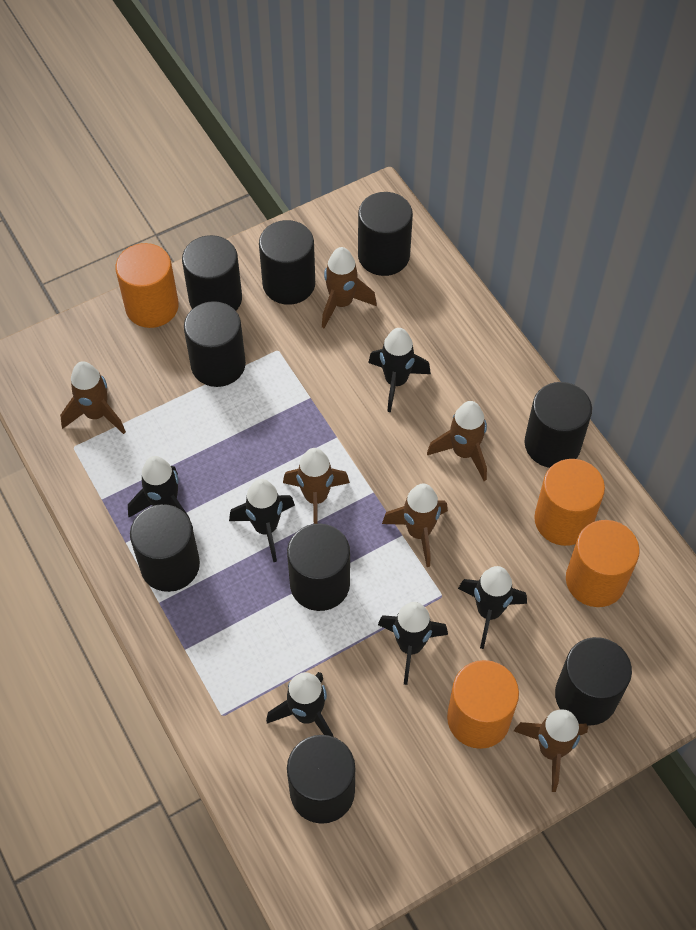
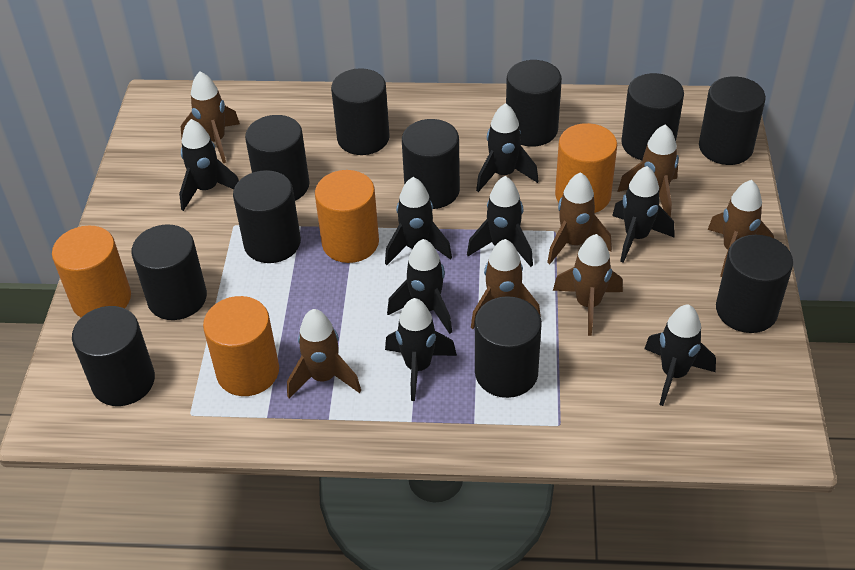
black cylinder: [130,504,200,592] [182,235,242,311] [184,301,246,387] [259,220,315,305] [287,523,350,611] [287,735,355,824] [358,192,413,276] [524,382,592,468] [555,637,632,726] = 9 -> [72,306,155,406] [131,224,207,320] [233,170,301,263] [245,115,310,201] [331,68,390,155] [402,119,460,209] [475,296,542,398] [506,60,562,147] [621,73,684,161] [699,76,766,165] [716,235,793,333] = 11
black rocket: [128,456,193,527] [229,479,295,562] [266,672,334,737] [368,328,431,412] [378,602,448,685] [458,566,527,649] = 6 -> [179,119,239,211] [385,177,452,265] [385,298,457,401] [387,239,452,334] [467,176,533,267] [476,103,538,192] [612,166,674,263] [644,304,716,406] = 8
brown rocket: [60,361,126,434] [283,448,350,524] [322,247,377,328] [382,483,448,567] [427,401,487,481] [514,710,588,792] = 6 -> [181,72,240,163] [287,309,361,398] [471,239,541,329] [547,172,612,264] [553,234,623,336] [617,124,679,217] [708,180,774,277] = 7

